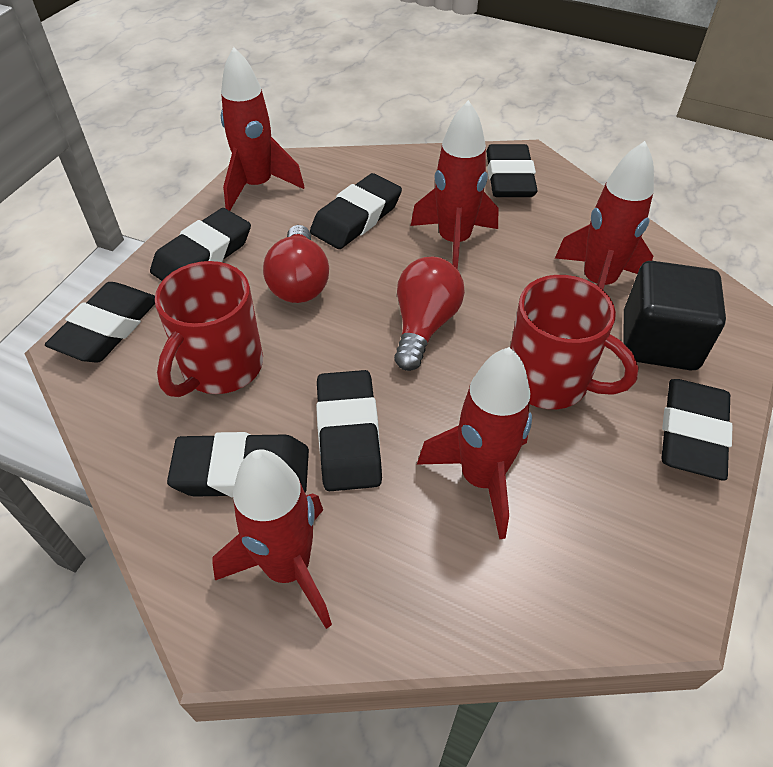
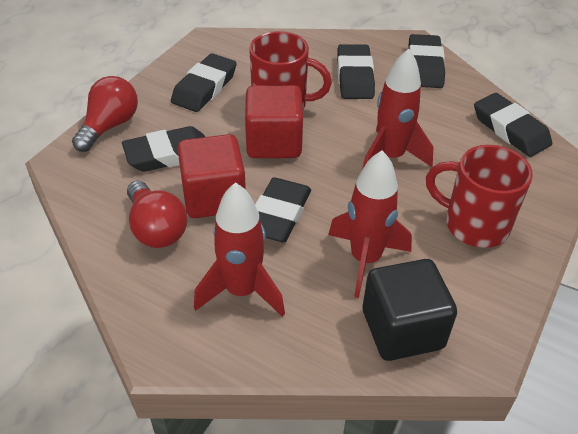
black eraser: [45,282,155,363] [150,208,251,281] [167,432,309,498] [310,173,402,249] [316,370,382,491] [486,144,538,197] [661,379,733,480] = 7 -> [122,126,205,172] [171,53,237,112] [255,178,311,243] [337,44,375,99] [408,34,445,88] [474,93,552,157] = 6
red cube: none = 0 -> [177,134,246,218] [245,85,303,158] = 2
red rocket: [212,449,332,629] [221,47,304,211] [411,100,499,269] [417,347,532,540] [555,141,654,290] = 5 -> [194,182,285,317] [328,150,412,298] [362,49,433,169] = 3

